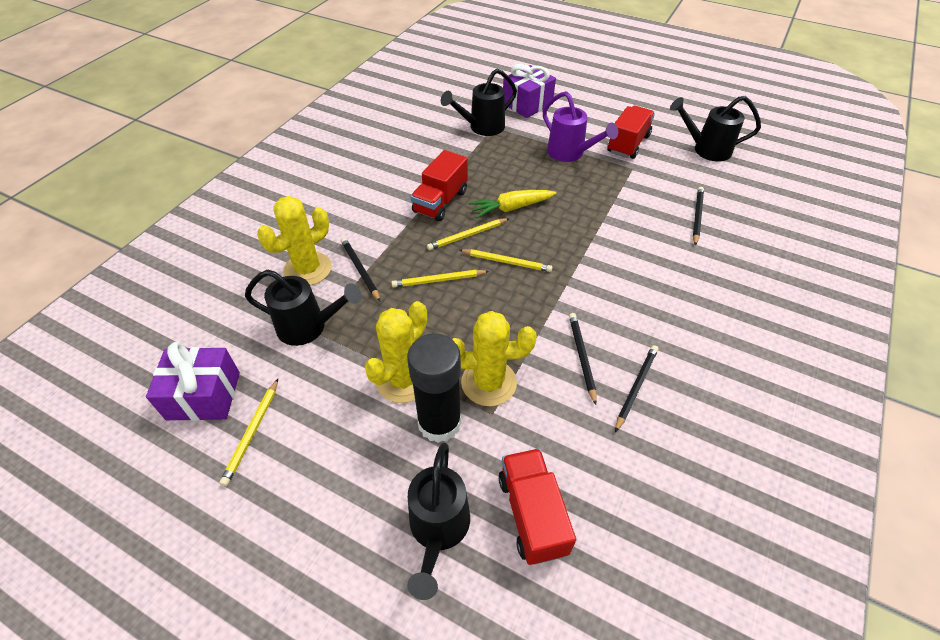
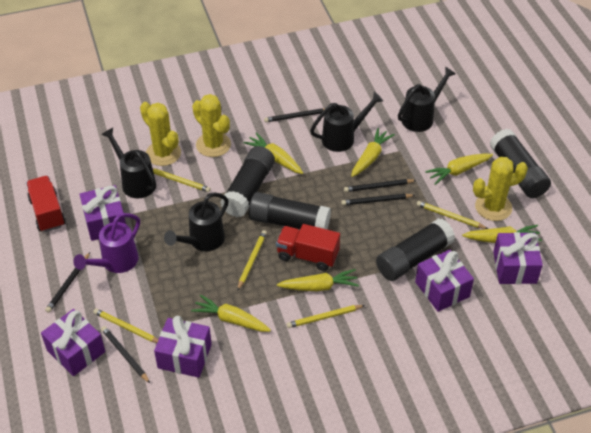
black glue stick: [407,333,461,443] = 1 -> [220,146,275,217] [249,192,331,229] [376,218,455,281] [490,129,551,198] = 4
black pencil: [341,238,380,301] [569,313,597,405] [615,345,658,432] [693,187,704,246] = 4 -> [45,252,90,313] [101,326,150,383] [264,108,325,122] [341,194,415,205] [344,179,416,192] = 5
purple gift: [146,342,240,421] [503,64,556,118] = 2 -> [41,309,105,376] [80,185,126,241] [154,316,212,378] [415,250,474,312] [493,232,543,284] = 5
red truck: [411,150,468,221] [499,448,576,565] [607,106,655,159] = 3 -> [26,176,66,232] [276,224,340,271] = 2
yellow carrot: [469,190,556,218] = 1 -> [191,294,271,332] [244,132,303,174] [277,269,359,291] [351,128,395,177] [425,153,493,185] [462,225,542,243] = 6
yellow pencil: [219,379,278,486] [391,270,489,287] [427,218,509,250] [459,249,553,272] = 4 -> [93,308,158,343] [153,168,211,192] [237,230,267,291] [287,305,365,328] [417,201,488,229] = 5

